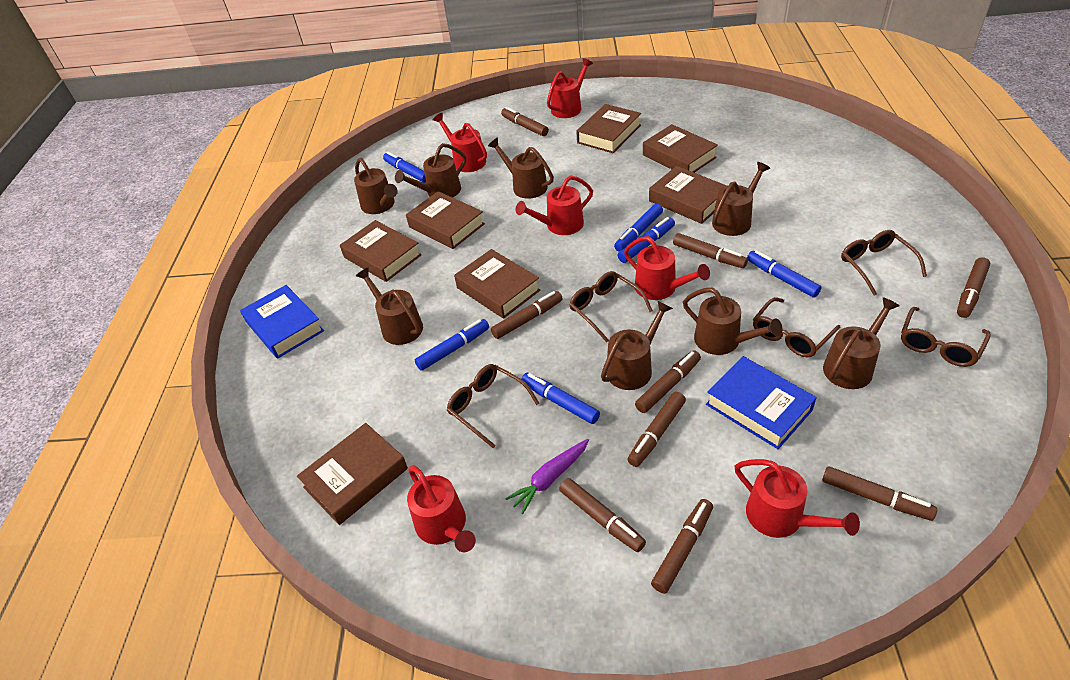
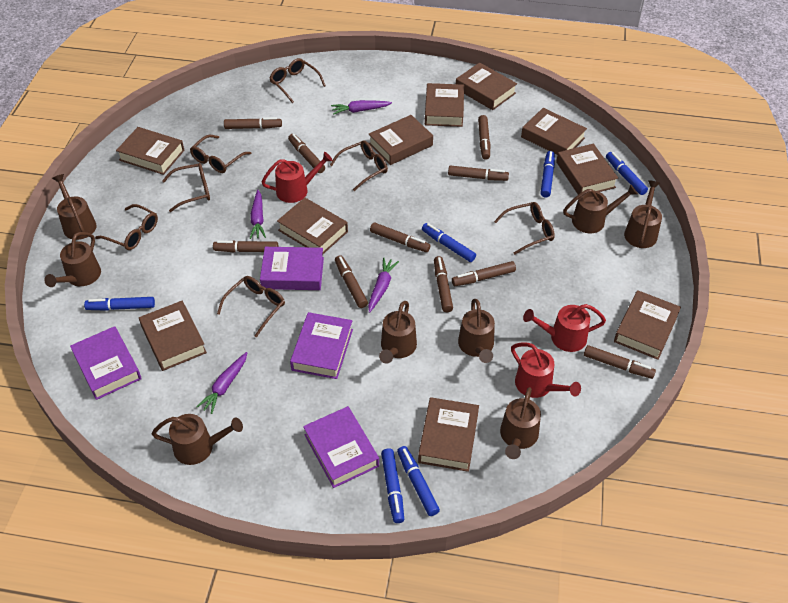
blue book: [240,285,324,359] [706,356,817,449] = 2 -> none = 0
brown book: [297,423,408,525] [340,220,421,282] [406,191,485,249] [454,249,540,319] [576,104,641,153] [643,124,718,173] [649,166,727,224] = 7 -> [116,127,185,175] [139,301,207,371] [277,198,348,255] [369,115,433,165] [418,397,479,472] [425,83,464,127] [456,63,517,110] [521,108,587,155] [556,144,618,195] [614,290,681,360] = 10
brown glasses: [447,364,539,448] [569,271,653,343] [753,297,840,357] [841,230,927,295] [901,307,990,367] = 5 -> [95,204,158,250] [162,163,210,212] [190,135,251,173] [217,276,285,337] [269,58,326,103] [330,140,388,191] [494,202,555,255] = 7
brown marker: [491,291,563,339] [501,107,549,136] [559,478,646,552] [627,392,686,467] [635,350,701,413] [651,499,713,594] [673,233,748,268] [822,466,937,521] [957,257,990,318] = 9 -> [213,241,279,252] [224,117,282,129] [288,134,325,173] [335,255,368,308] [370,222,430,252] [434,256,453,312] [448,165,509,181] [452,261,516,286] [478,115,490,160] [584,345,656,379] = 10
purple book: none = 0 -> [70,326,141,400] [260,247,324,290] [290,312,353,379] [303,406,379,488] = 4
purple carrot: [505,439,589,514] = 1 -> [196,352,247,414] [250,190,266,239] [331,100,392,115] [368,258,399,313] = 4
red watering can: [407,465,476,552] [433,113,487,172] [516,176,593,235] [547,58,593,118] [624,236,710,300] [735,459,860,538] = 6 -> [262,152,333,203] [511,343,581,398] [523,304,606,352] = 3

